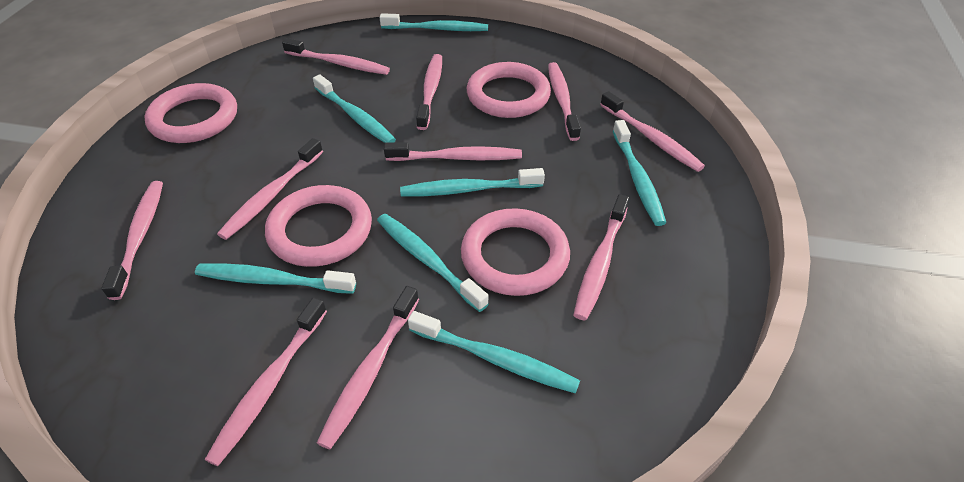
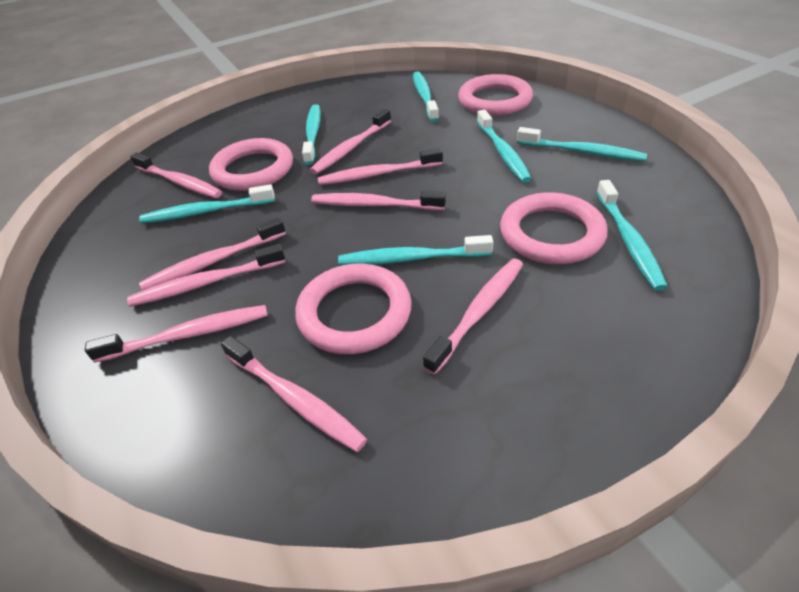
pink toothbrush: [101,181,163,300] [205,297,327,466] [217,138,323,240] [282,38,390,75] [317,286,419,449] [384,142,522,161] [416,54,442,130] [548,62,581,141] [573,194,629,321] [600,91,705,172] = 10 -> [85,305,268,363] [127,244,285,307] [130,153,222,198] [139,217,286,291] [221,336,367,452] [310,109,391,174] [311,191,446,210] [318,148,443,185] [423,259,523,375] = 9

